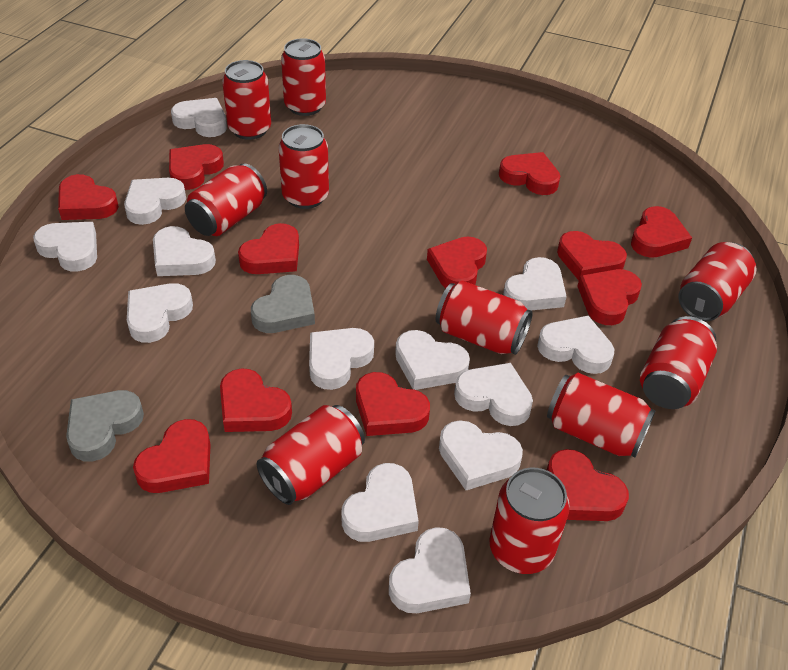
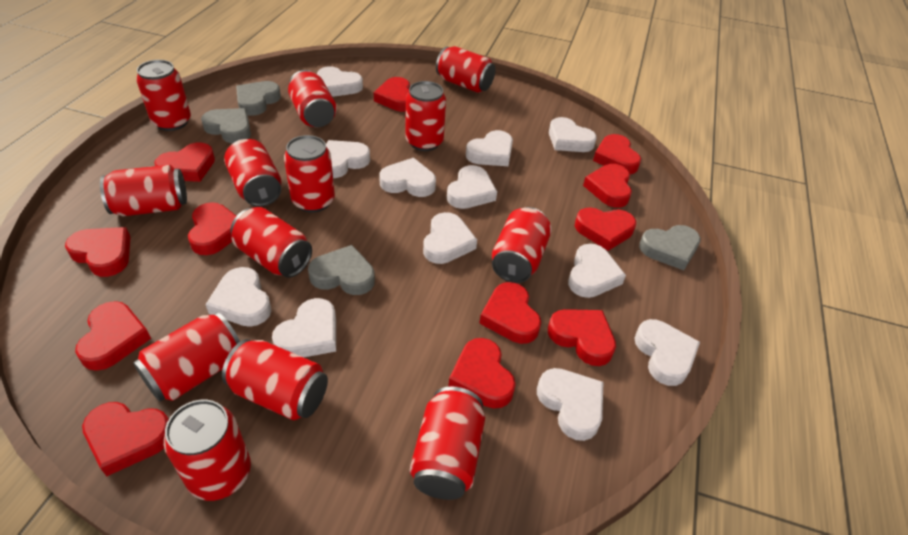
grey heart: [66,390,144,462] [251,275,315,333] = 2 -> [201,108,251,143] [236,81,281,116] [308,245,375,295] [639,225,701,270] = 4
red can: [185,163,267,236] [222,60,271,140] [257,405,365,505] [279,124,329,209] [281,38,326,116] [436,281,533,355] [489,468,570,574] [547,373,656,458] [640,316,717,409] [678,242,756,321] = 10 -> [100,165,187,216] [133,312,240,402] [136,60,191,131] [164,400,251,501] [222,339,328,420] [224,139,282,207] [231,207,312,278] [284,135,335,213] [288,70,337,127] [405,81,446,151] [410,386,485,500] [436,46,495,93] [492,207,552,283] = 13
white heart: [33,222,97,272] [124,178,186,225] [127,283,193,343] [153,226,216,276] [171,98,227,137] [309,328,374,390] [342,463,419,542] [389,527,471,613] [395,330,470,390] [439,420,523,490] [454,363,533,426] [503,257,567,310] [537,316,614,374] = 13 -> [205,267,271,327] [272,298,336,357] [317,66,363,97] [326,140,370,178] [379,158,436,197] [423,212,477,264] [447,165,497,209] [466,130,513,166] [537,368,604,441] [549,117,597,152] [568,244,626,298] [634,319,700,386] = 12

